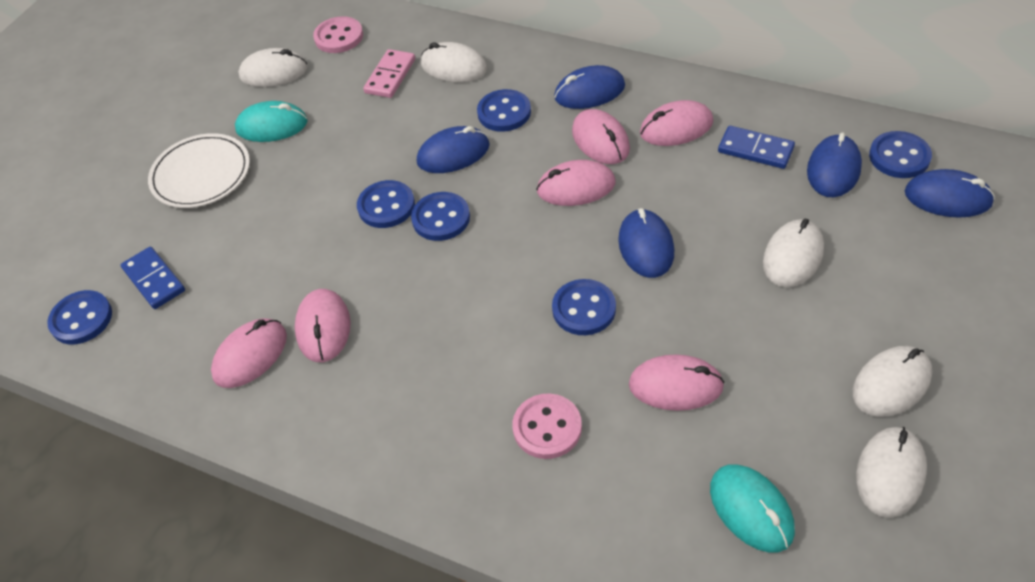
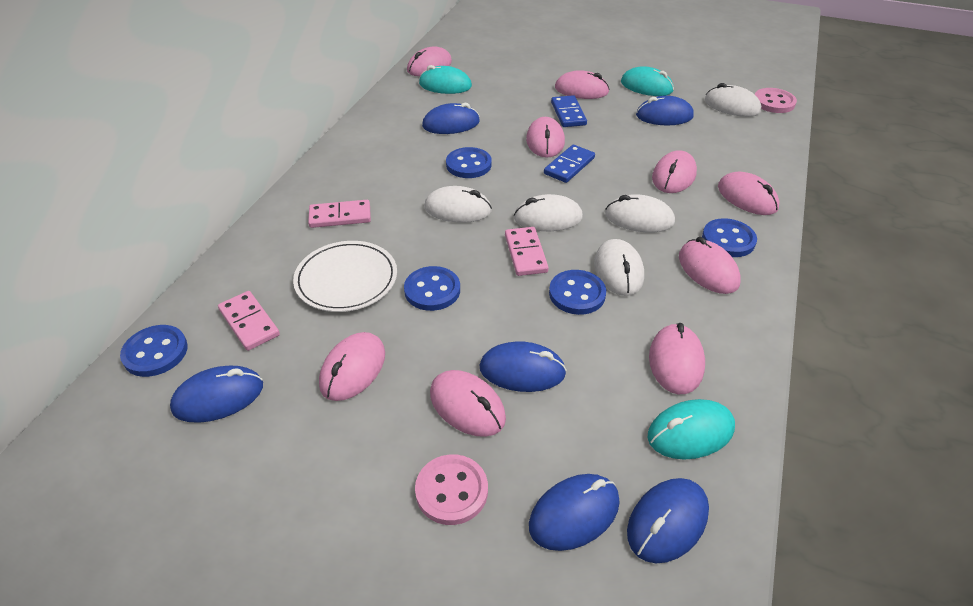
blue button: [47,290,112,344] [357,180,415,228] [411,192,470,241] [477,89,531,132] [552,279,616,335] [869,131,932,178] = 6 -> [120,325,188,377] [404,266,460,311] [446,147,492,178] [549,270,606,315] [702,218,757,257] = 5
blue mouse: [417,126,490,173] [554,65,625,109] [618,208,674,278] [807,133,862,197] [905,169,995,217] = 5 -> [170,366,263,423] [422,103,480,134] [480,341,567,392] [529,474,620,551] [627,478,709,563] [636,96,694,125] = 6
pink domino: [363,49,415,98] = 1 -> [218,291,280,351] [308,200,371,228] [505,227,549,276] = 3
pink mouse: [211,319,287,388] [295,289,351,362] [536,160,616,206] [572,109,630,164] [629,354,725,411] [640,100,713,146] = 6 -> [319,332,385,401] [407,46,452,76] [430,370,506,437] [526,117,565,158] [555,70,610,99] [649,323,705,394] [652,150,697,193] [679,237,741,294] [718,172,780,215] = 9
turquoise mouse: [235,101,308,142] [710,464,795,553] = 2 -> [419,65,472,94] [621,66,674,96] [648,399,735,460] = 3

